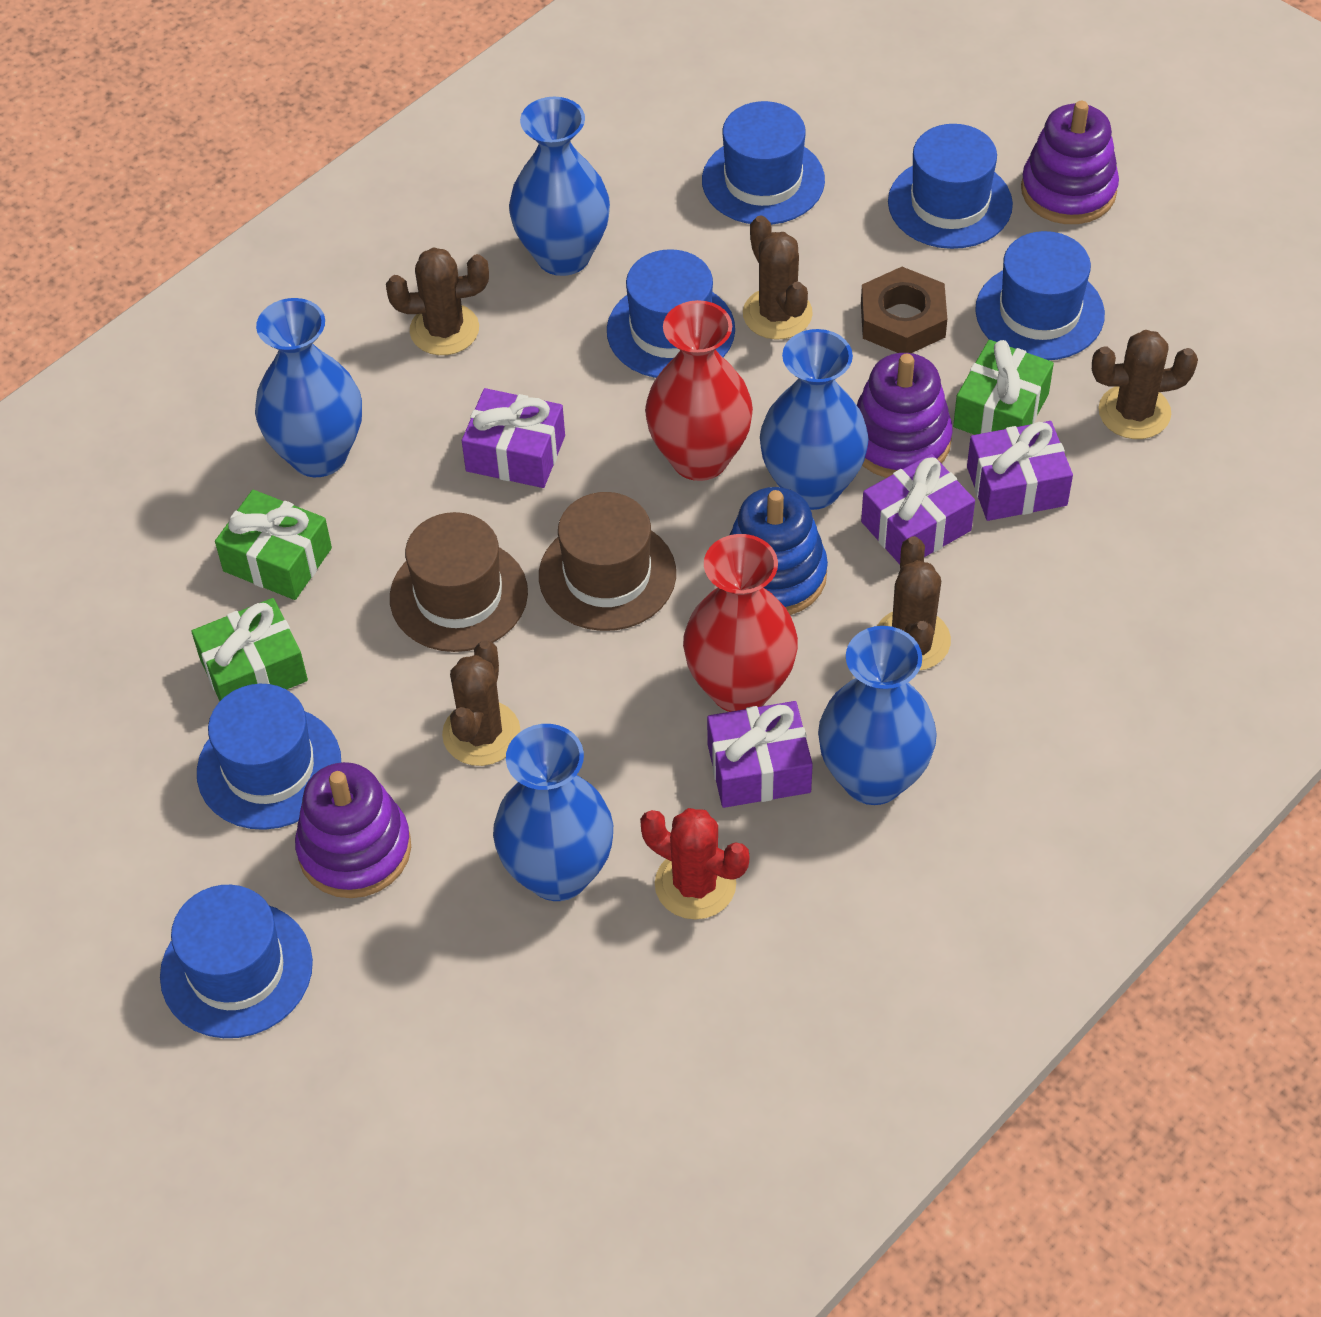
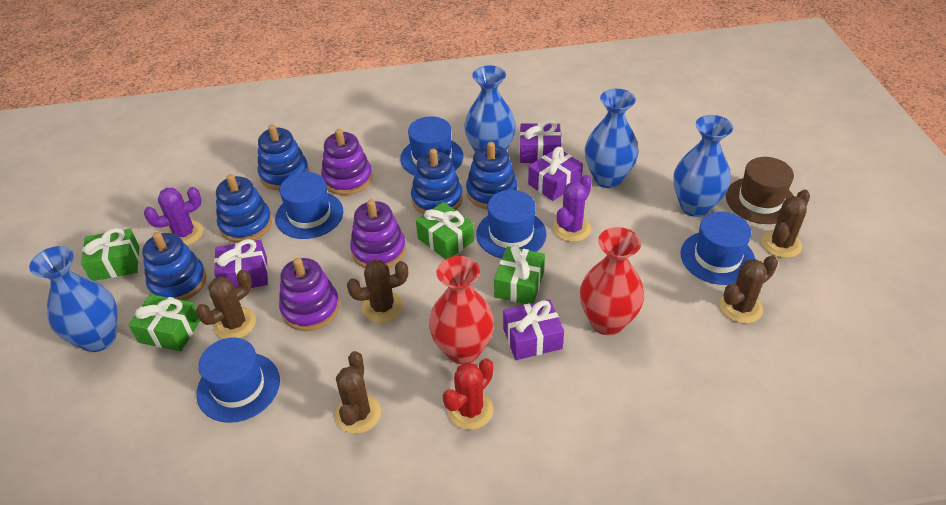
blue hat: [160,885,313,1038] [197,684,341,830] [607,249,735,378] [702,101,825,225] [888,124,1013,249] [975,231,1105,360] = 6 -> [197,338,280,423] [275,172,343,239] [400,116,464,175] [476,190,547,259] [680,212,755,285] = 5
blue stacking toy: [730,487,828,615] = 1 -> [142,232,206,301] [216,174,272,243] [258,124,309,190] [411,149,463,214] [466,142,517,209] = 5
blue vase: [255,298,362,477] [493,724,613,901] [509,97,610,276] [760,329,869,510] [818,626,937,805] = 5 -> [29,246,118,352] [465,65,516,152] [585,89,639,188] [673,115,733,217] = 4
brown hat: [390,512,528,652] [539,492,676,631] = 2 -> [726,157,794,224] = 1
brown nut: [861,267,947,353] = 1 -> none = 0
green gift: [191,598,308,701] [215,490,332,600] [953,340,1054,435] = 3 -> [81,228,140,281] [129,294,200,351] [416,202,474,259] [494,245,545,304] = 4
purple cactus: none = 0 -> [144,187,203,246] [553,175,592,242] = 2

